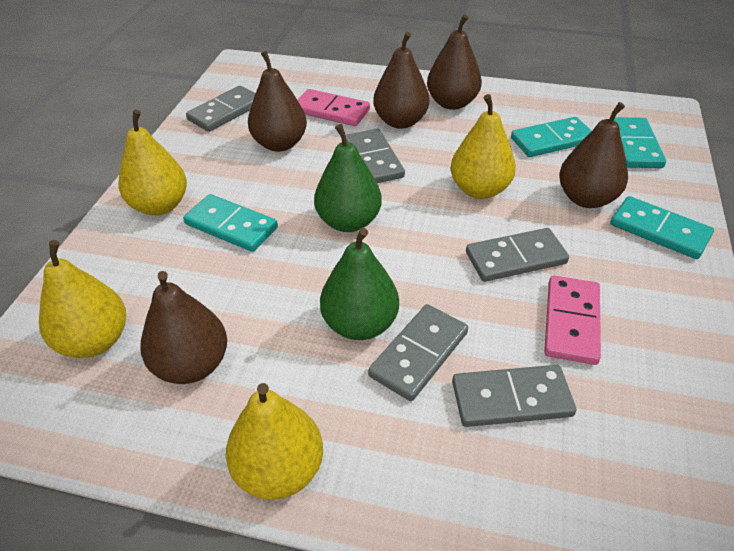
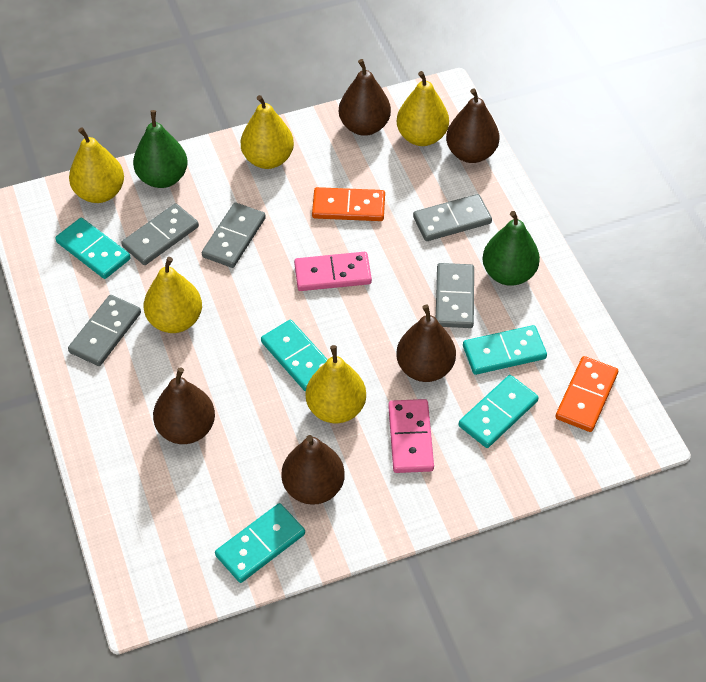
orange domino: none = 0 -> [312,187,385,221] [555,356,618,432] = 2
turquoise domino: [183,194,278,252] [511,117,592,157] [611,196,714,259] [614,117,666,168] = 4 -> [55,218,131,279] [215,503,305,583] [261,320,328,391] [458,375,539,448] [463,325,547,375] = 5
yellow pear: [39,240,126,358] [119,110,187,215] [226,383,323,500] [451,94,516,199] = 4 -> [69,127,124,203] [144,257,202,333] [241,95,294,169] [306,345,366,423] [397,71,449,146] = 5

